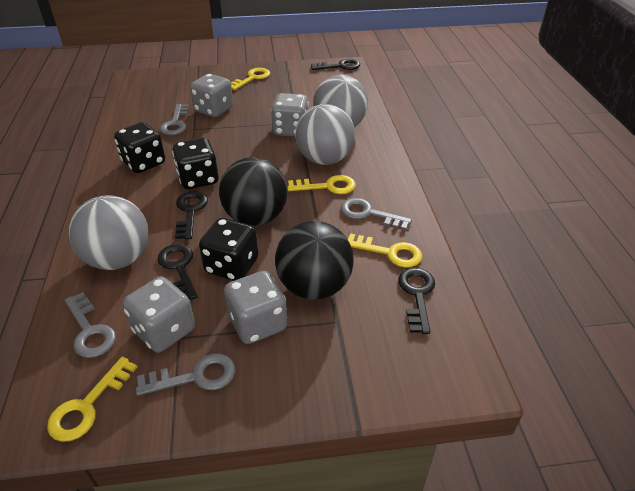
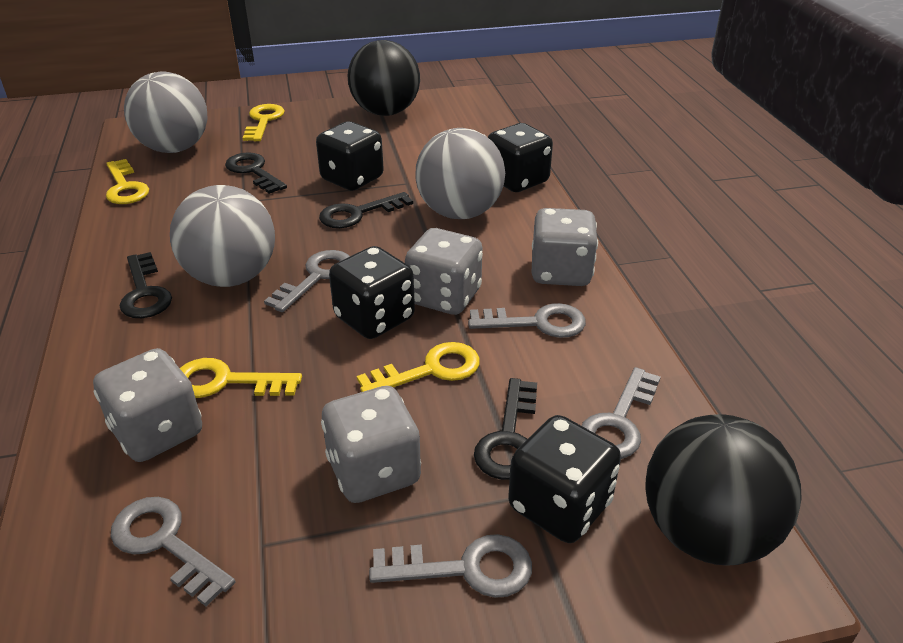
black dice: [114,122,165,173] [172,138,219,189] [199,218,259,281] = 3 -> [316,121,384,191] [329,246,415,339] [488,123,553,192] [508,415,621,543] = 4
grey key: [65,292,116,358] [136,353,235,396] [160,104,189,135] [341,198,412,230] = 4 -> [111,497,235,606] [264,250,350,312] [369,534,532,598] [468,303,586,338] [581,367,661,459] = 5

